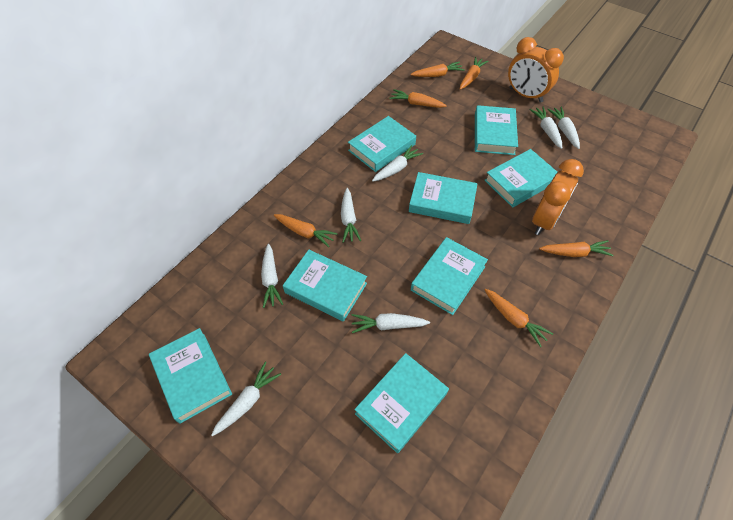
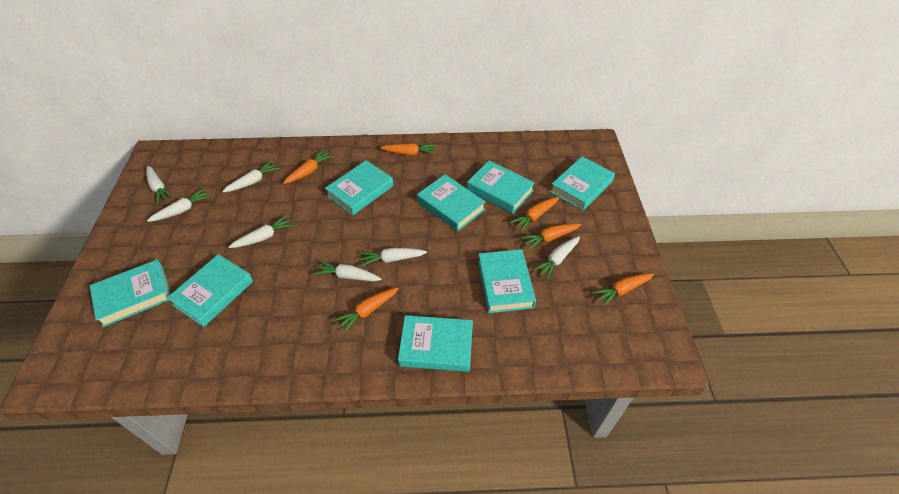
orange clock: [508,37,564,103] [532,159,584,235] = 2 -> none = 0

